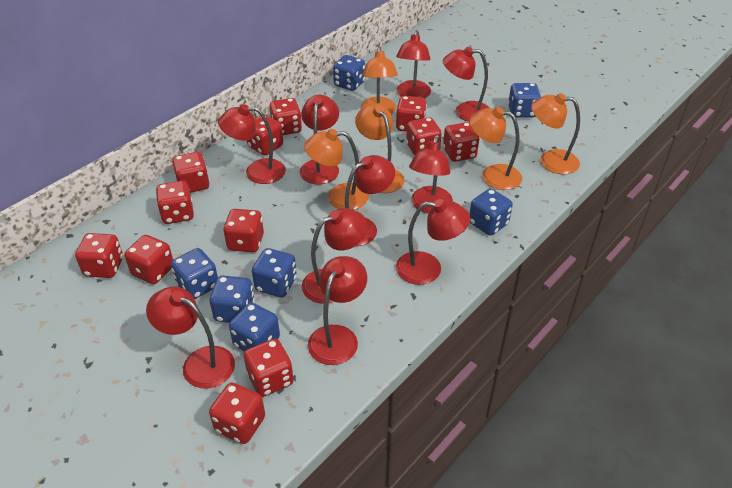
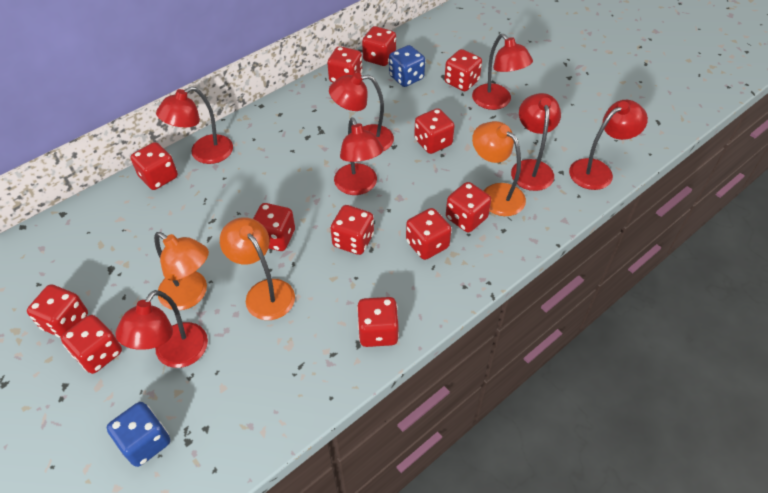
blue dice: [171,248,218,299] [210,276,255,323] [229,303,280,352] [252,248,297,297] [333,55,365,91] [470,189,513,236] [508,83,541,118] = 7 -> [107,402,170,467] [389,45,425,87] = 2
orange lamp: [304,129,369,210] [355,104,404,193] [361,47,398,115] [470,107,522,190] [531,93,580,174] = 5 -> [154,232,209,310] [220,217,295,320] [472,121,526,216] = 3
red lamp: [146,287,235,389] [218,104,286,184] [300,95,339,184] [302,208,367,304] [308,256,367,365] [345,155,395,246] [396,30,431,98] [396,199,470,285] [409,136,453,213] [443,47,489,122] = 10 -> [115,290,208,368] [156,87,233,164] [329,73,394,151] [334,117,383,195] [472,34,533,110] [511,93,561,191] [569,100,648,190] = 7

